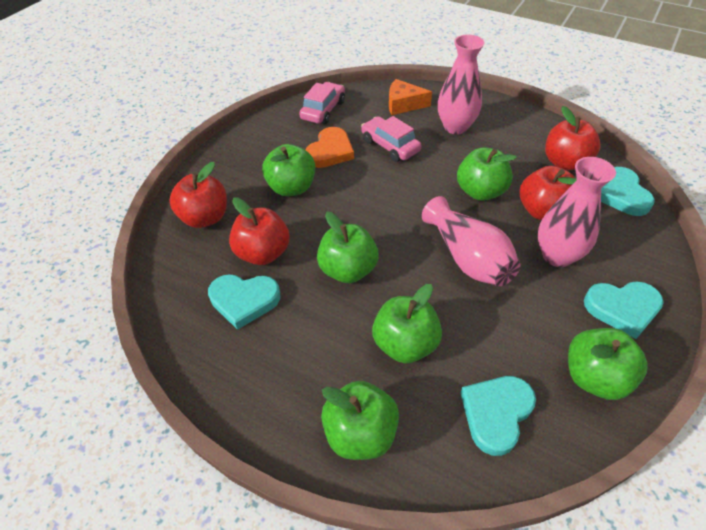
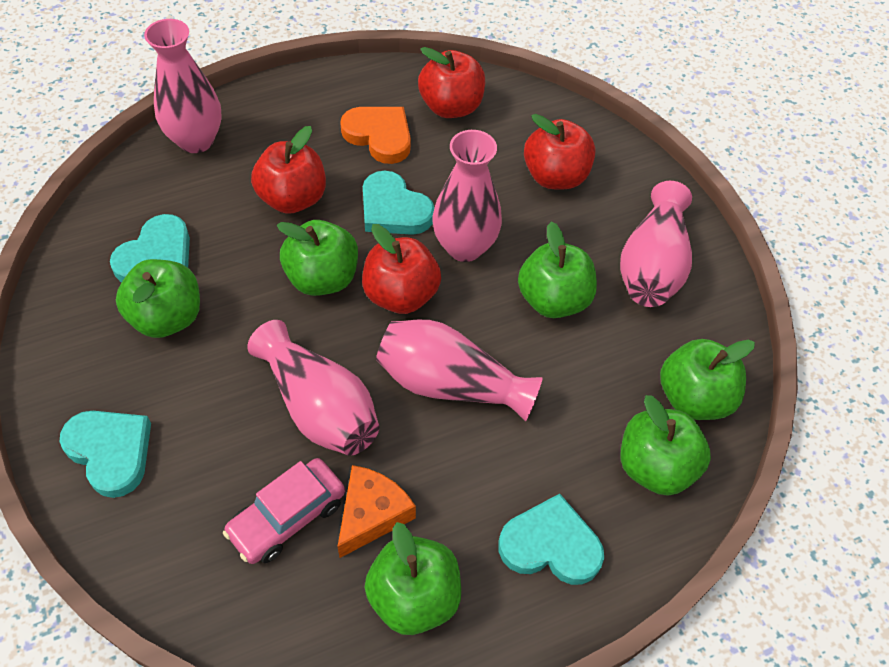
pink car: [299,82,345,124] [361,116,422,162] = 2 -> [223,458,345,564] = 1
pink vase: [422,196,521,286] [438,35,485,134] [538,157,616,267] = 3 -> [144,19,222,153] [247,320,379,456] [376,320,543,421] [432,130,502,262] [620,181,692,307] = 5

